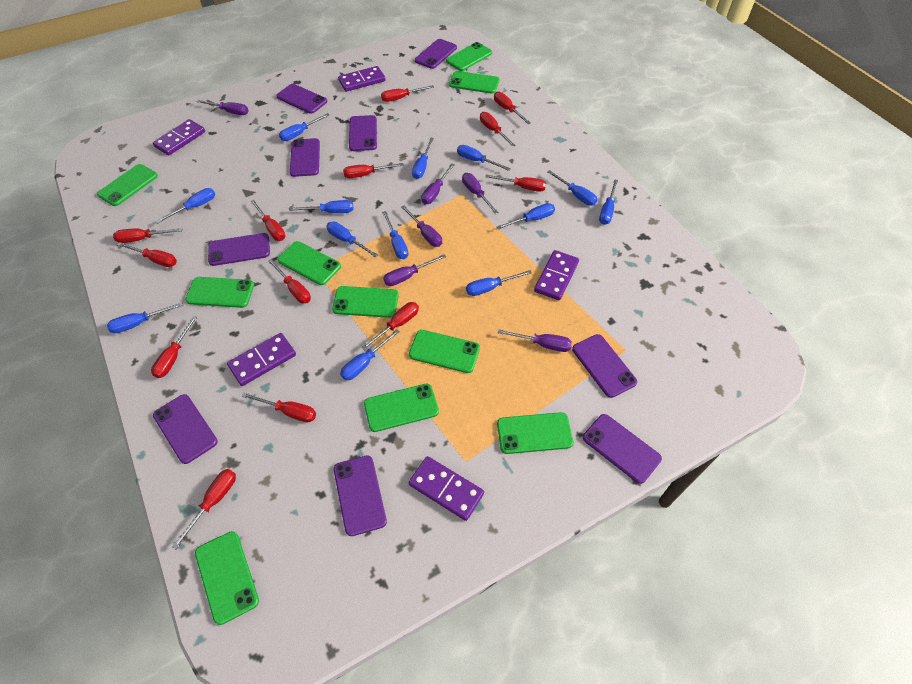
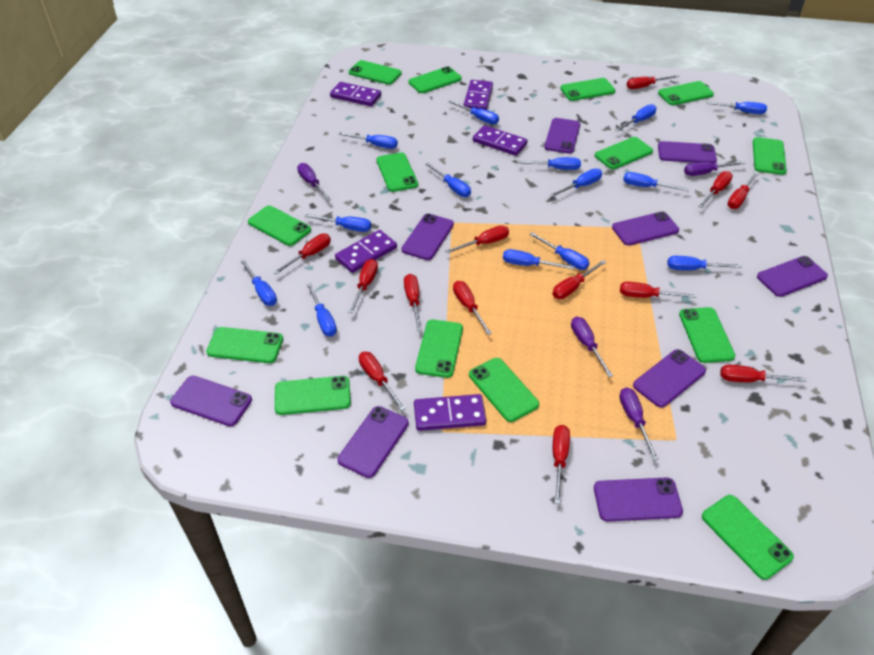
blue screwdriver: [107,302,183,333] [156,188,215,223] [279,113,330,141] [289,200,353,213] [326,222,378,257] [340,329,400,380] [382,211,408,259] [412,137,434,179] [457,145,511,171] [466,270,532,296] [497,203,555,229] [547,170,597,206] [599,179,618,225] = 13 -> [240,258,277,306] [305,214,371,232] [306,282,337,337] [339,132,398,149] [425,163,471,197] [448,100,499,124] [503,249,575,270] [517,157,581,170] [529,232,589,270] [550,169,602,197] [615,104,657,131] [623,172,690,191] [667,256,742,270] [706,102,767,114] = 14
green phone: [97,164,158,206] [185,277,254,308] [195,531,259,625] [277,241,341,285] [332,286,399,318] [364,384,439,432] [409,330,480,373] [446,42,492,71] [449,71,499,94] [497,412,573,454] = 10 -> [206,327,283,363] [248,206,311,246] [275,376,351,415] [349,60,402,85] [377,152,418,192] [409,66,462,93] [415,319,463,378] [469,358,539,422] [560,78,615,101] [595,137,653,169] [658,81,714,105] [679,307,735,363] [702,495,794,580] [753,137,787,175] = 14
purple screwdriver: [197,100,249,115] [383,254,446,286] [401,205,442,247] [421,163,455,204] [462,173,499,214] [498,329,572,352] = 6 -> [297,163,332,201] [571,317,613,377] [619,387,659,460] [684,161,746,176] = 4

